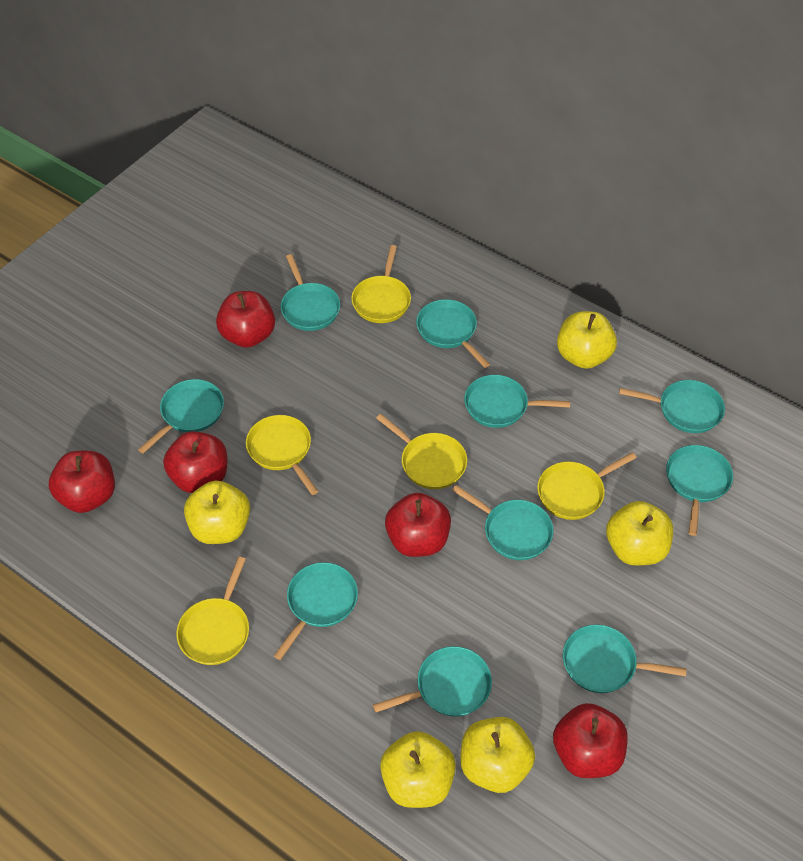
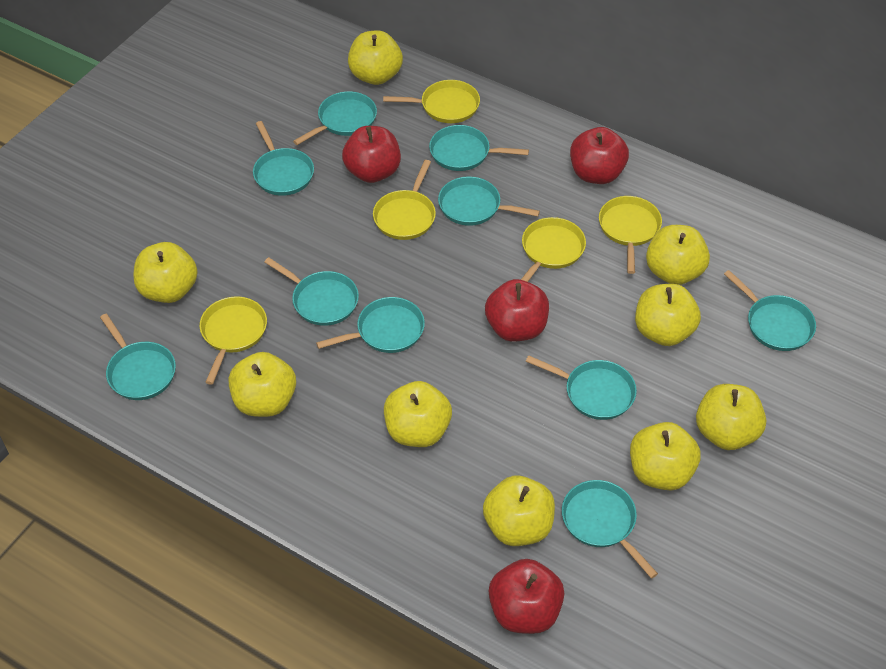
red apple: [49,451,115,513] [163,431,227,493] [216,291,275,348] [385,493,451,557] [553,703,628,778] = 5 -> [342,126,401,183] [485,279,549,342] [489,559,564,634] [570,127,629,184] = 4
yellow apple: [184,481,250,544] [380,731,456,808] [461,717,535,793] [557,311,617,369] [606,501,673,566] = 5 -> [134,242,198,303] [229,352,296,417] [348,30,403,85] [384,381,452,447] [483,476,555,546] [630,422,701,490] [635,284,701,346] [646,225,710,285] [696,384,766,450] = 9

